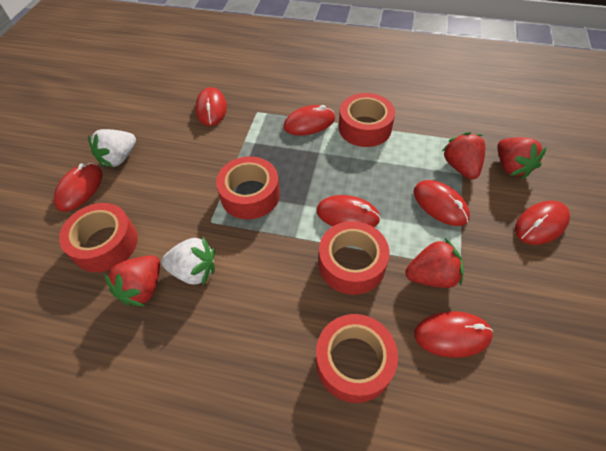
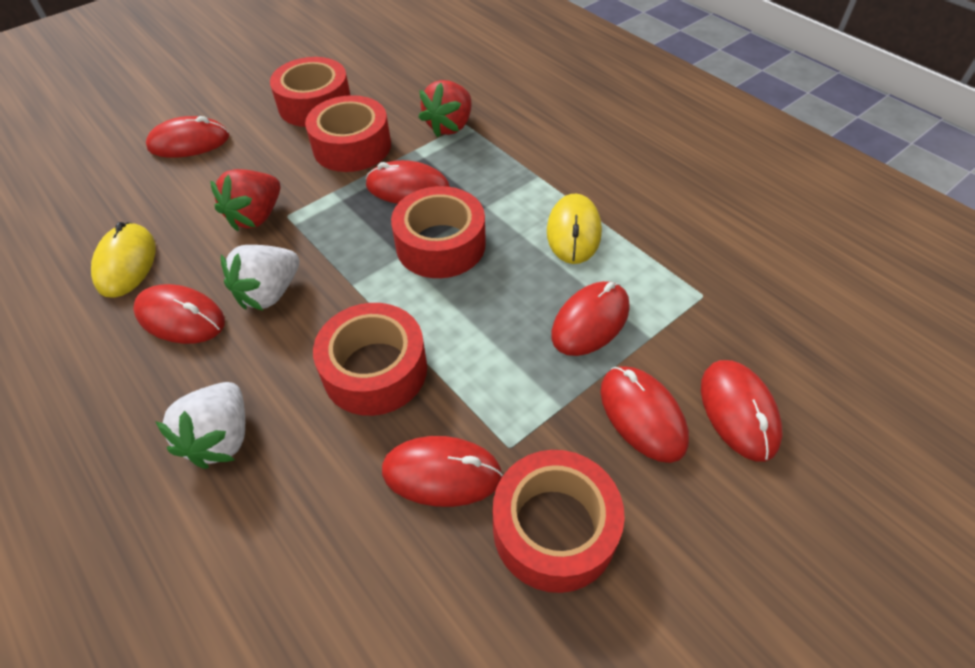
red strawberry: [104,255,160,306] [405,238,464,288] [442,132,486,180] [497,137,547,179] = 4 -> [210,169,280,232] [418,80,471,138] = 2
yellow mouse: none = 0 -> [91,222,156,298] [547,194,602,264] = 2

